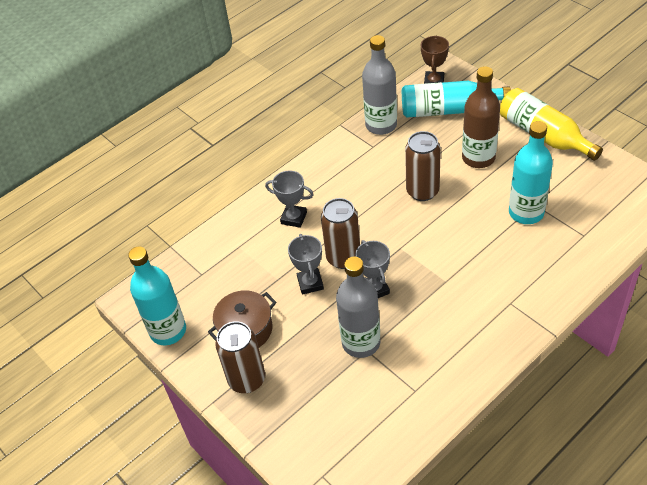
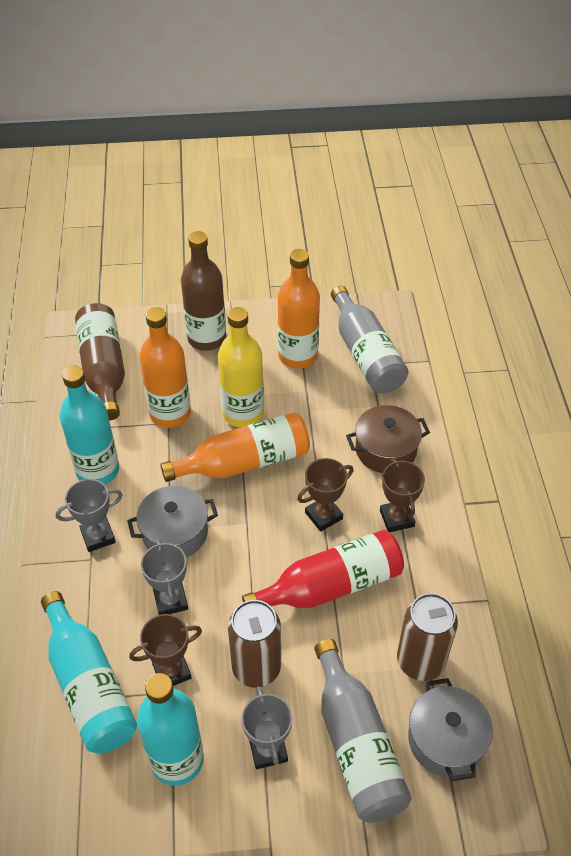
brown bottle: [462,66,500,168] = 1 -> [75,303,125,420] [181,231,226,351] = 2
brown can: [215,321,265,393] [321,198,360,269] [405,131,441,201] = 3 -> [228,600,281,688] [397,593,458,681] = 2
brown trophy: [421,35,449,84] = 1 -> [129,614,202,686] [297,458,353,532] [380,458,425,532] = 3
grey pot: none = 0 -> [127,486,218,558] [408,678,493,781] = 2
orange bottle: none = 0 -> [139,307,191,428] [161,412,310,482] [278,249,320,369] = 3
red bottle: none = 0 -> [242,530,404,608] = 1

